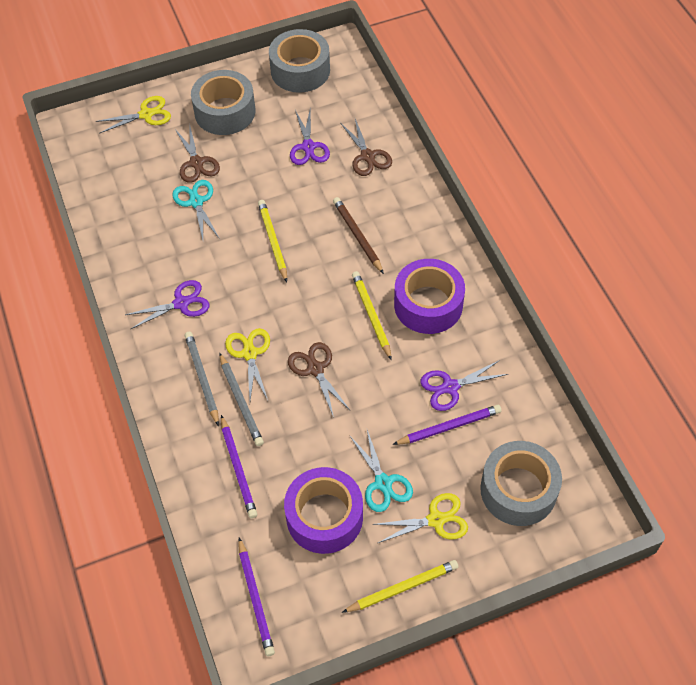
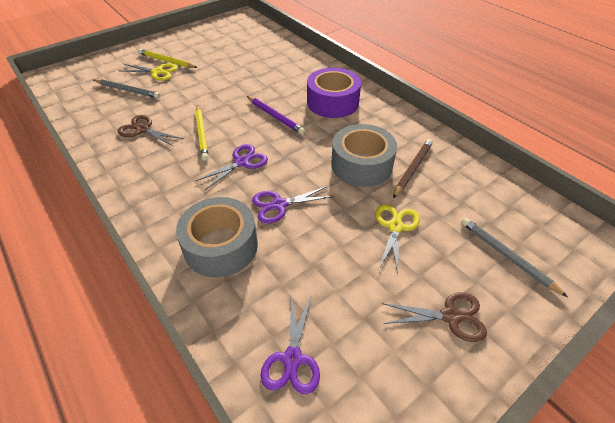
brown scissors: [175,127,220,183] [288,342,351,417] [341,119,392,176] = 3 -> [118,115,184,147] [382,292,487,342] = 2
grey tape: [191,70,255,135] [269,29,330,93] [480,441,562,526] = 3 -> [176,197,258,277] [331,124,397,187] = 2
purple pencil: [221,415,257,519] [238,537,275,656] [392,405,502,445] = 3 -> [247,96,305,135] = 1
purple tape: [284,467,363,554] [394,259,465,334] = 2 -> [307,68,361,118] = 1
turquoise scissors: [172,180,220,240] [349,430,413,512] = 2 -> none = 0
yellow pencil: [258,200,287,282] [342,560,458,613] [352,271,392,360] = 3 -> [138,49,198,68] [195,105,209,161] = 2
yellow scissors: [95,96,171,134] [225,328,270,400] [372,493,468,543] = 3 -> [122,63,178,81] [375,204,420,274] = 2

